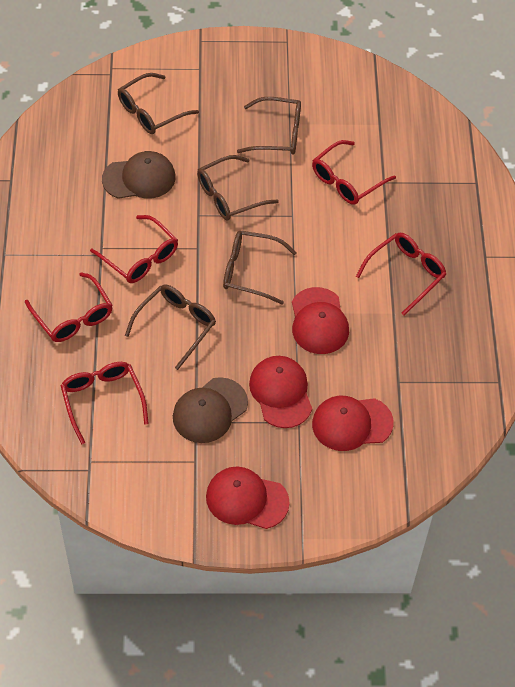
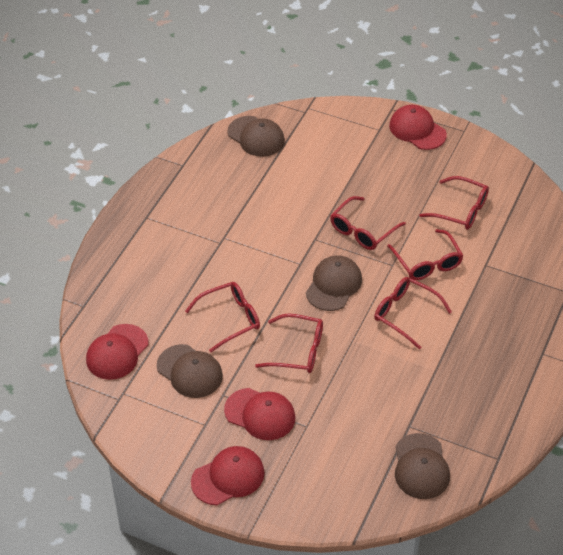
brown cap: [102,151,176,199] [173,377,248,443] = 2 -> [157,344,223,398] [228,116,285,157] [306,255,362,311] [395,433,450,499] = 4
brown glasses: [118,73,199,134] [125,285,216,370] [197,155,279,220] [223,231,297,305] [237,97,301,155] = 5 -> none = 0
red glasses: [25,272,113,342] [60,362,149,445] [90,215,178,283] [312,140,396,205] [356,233,446,315] = 5 -> [185,282,260,352] [255,313,323,373] [330,196,406,250] [374,277,452,349] [387,229,463,280] [419,176,489,230] = 6

